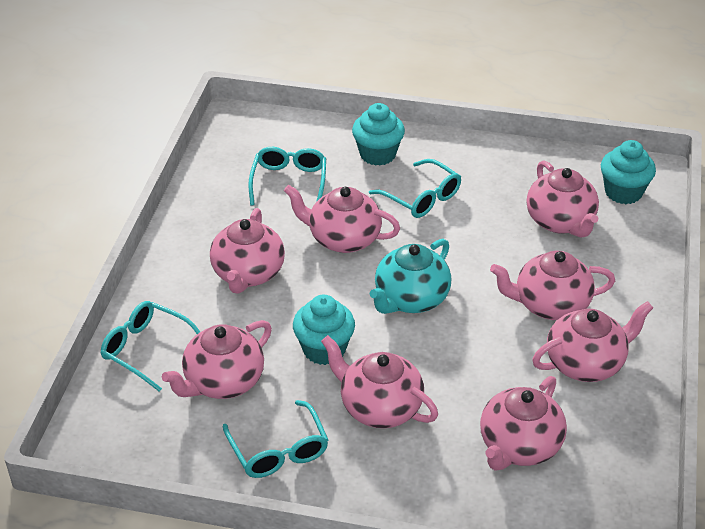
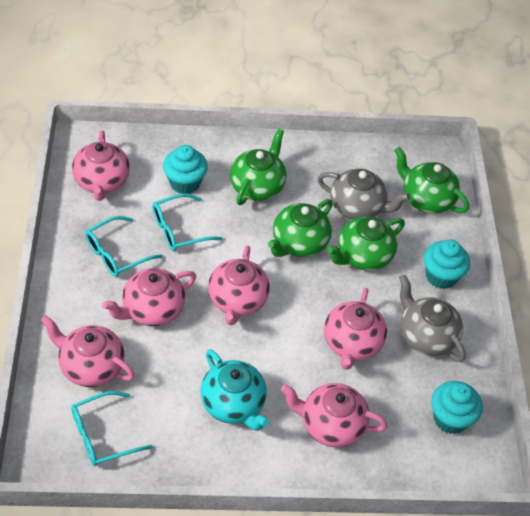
green teapot: none = 0 -> [230,129,287,205] [268,199,333,257] [327,216,405,271] [394,147,469,214] = 4
grey teapot: none = 0 -> [317,169,410,220] [399,275,466,362] = 2
pink teapot: [162,320,272,399] [210,208,285,294] [284,185,400,253] [321,335,438,428] [480,376,567,471] [490,251,615,320] [527,160,599,238] [532,301,653,382] = 8 -> [41,315,135,387] [72,130,130,201] [102,268,196,326] [208,245,270,325] [281,383,388,448] [324,288,387,370] = 6
turquoise glasses: [100,301,200,392] [223,400,328,478] [248,147,326,206] [369,159,461,218] = 4 -> [71,391,153,466] [85,216,163,277] [152,193,223,251] = 3

